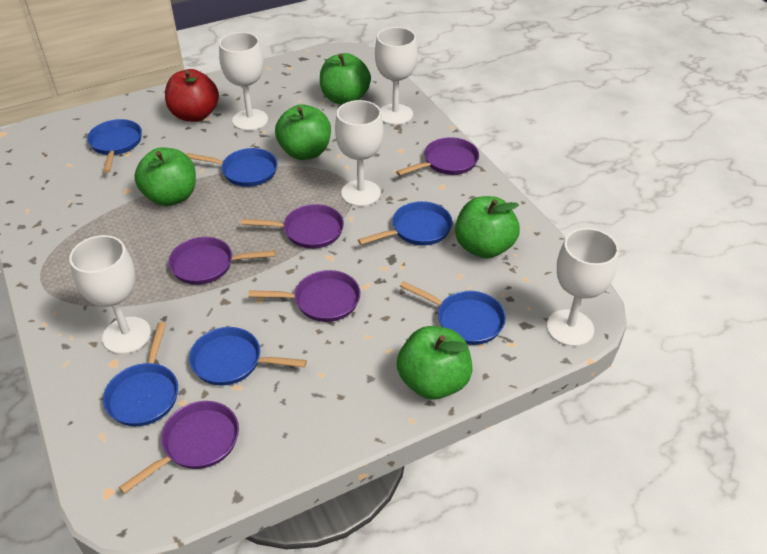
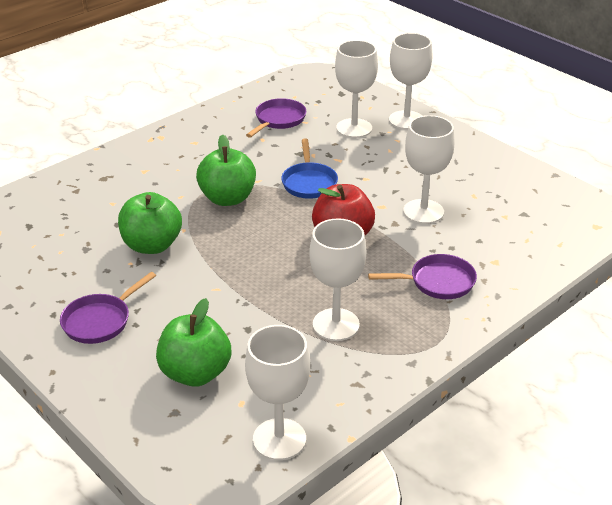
blue pan: [87,119,142,173] [103,322,178,426] [186,148,277,187] [189,327,307,386] [358,201,453,246] [400,281,506,345] = 6 -> [281,139,338,199] = 1
green apple: [134,148,196,206] [275,104,331,160] [320,53,371,105] [397,326,472,400] [455,196,520,258] = 5 -> [118,192,182,254] [156,298,231,387] [196,134,256,206] = 3
purple pan: [119,401,239,494] [168,237,275,285] [241,204,344,249] [248,270,360,322] [396,137,479,176] = 5 -> [60,272,156,344] [246,98,306,138] [368,254,477,299] = 3

